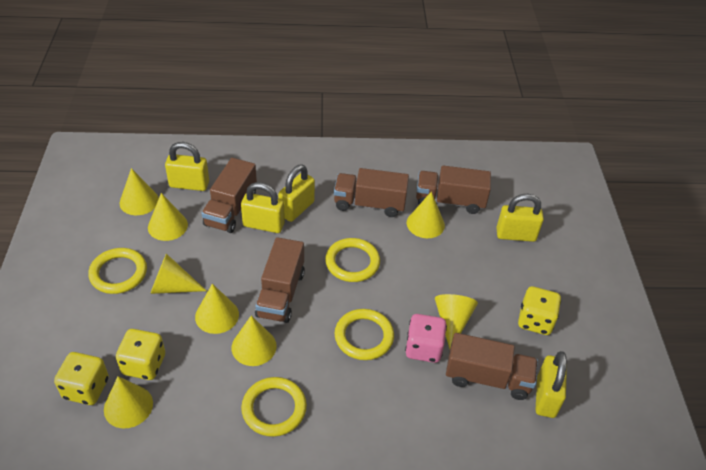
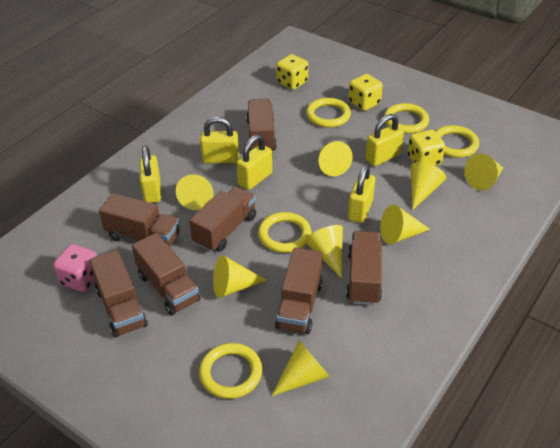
brown truck: [201,158,257,233] [255,237,305,323] [334,168,409,217] [416,166,491,214] [446,333,538,400] = 5 -> [89,250,148,337] [99,193,180,247] [132,233,200,316] [189,187,256,252] [246,99,277,151] [275,247,323,334] [346,231,382,305] = 7
yellow ring: [88,248,147,294] [241,377,307,437] [325,238,380,282] [335,309,394,360] = 4 -> [199,343,262,399] [258,212,311,253] [306,98,351,128] [384,103,429,134] [435,125,479,158] = 5

